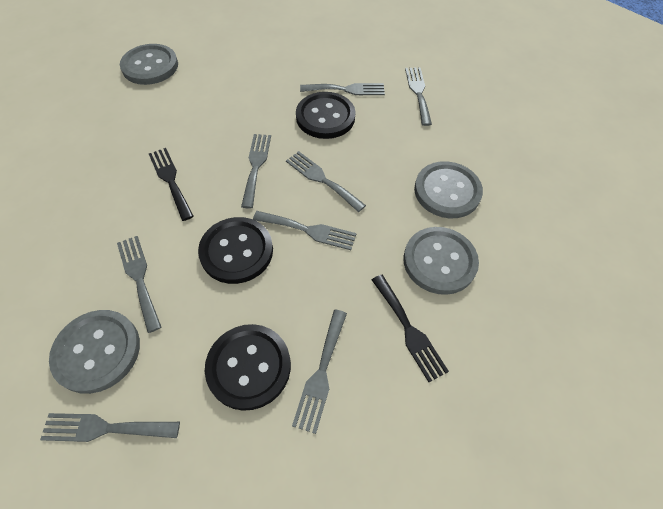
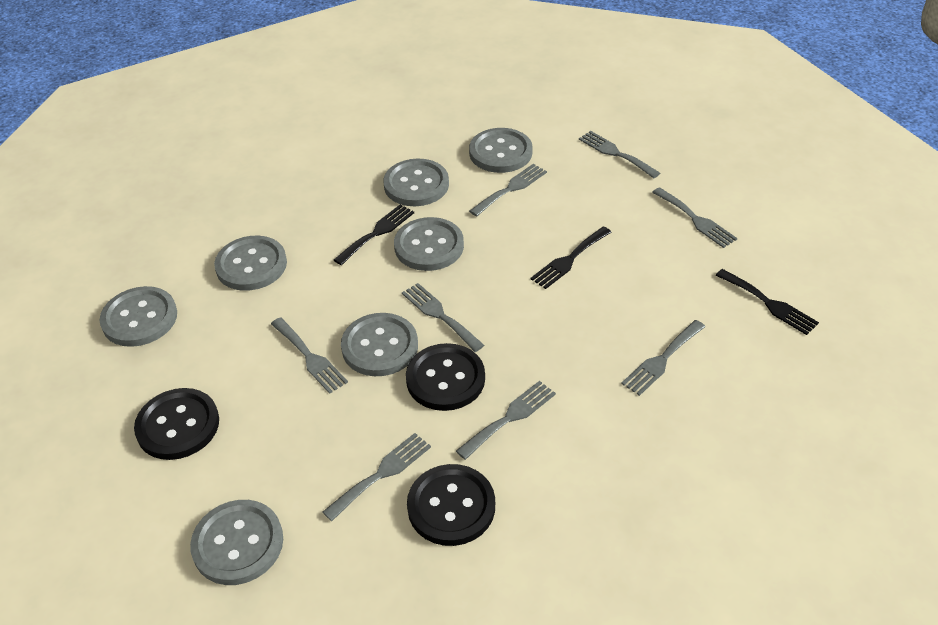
black fork: [149,148,194,221] [372,275,449,382] = 2 -> [334,204,414,265] [531,226,612,289] [716,269,819,335] = 3
grey button: [49,310,140,394] [120,44,178,85] [403,227,479,295] [414,161,483,218] = 4 -> [100,286,177,347] [190,500,283,585] [214,236,287,291] [341,313,418,376] [383,159,449,206] [394,217,464,271] [469,128,532,173] = 7

